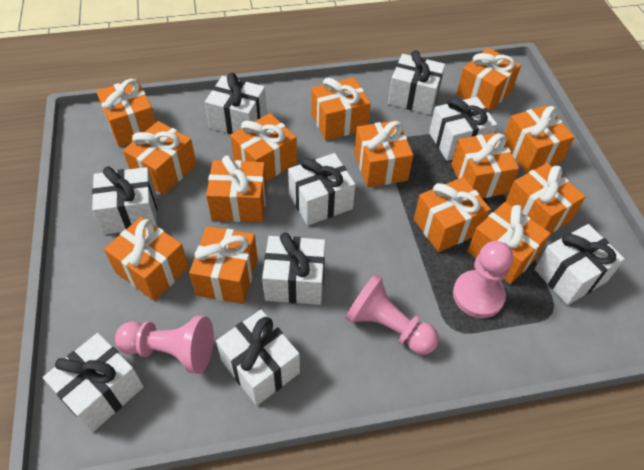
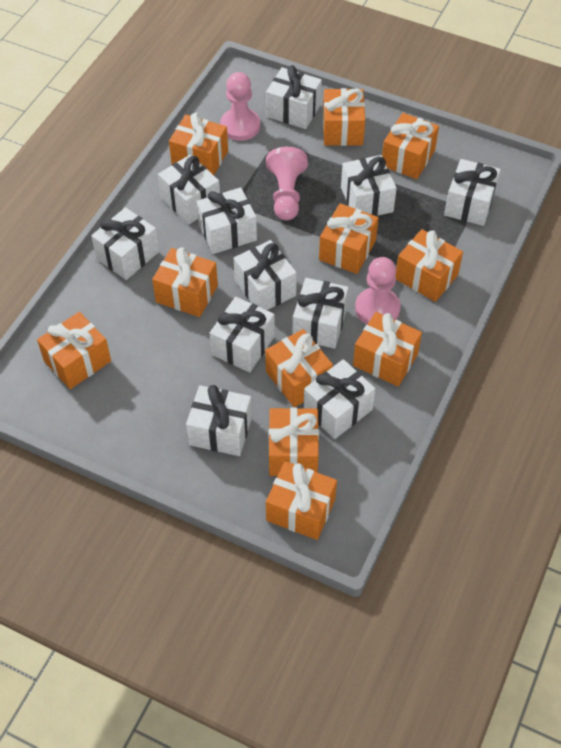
orange gift: [96,79,156,147] [104,217,189,301] [123,121,197,195] [189,226,257,304] [206,155,267,222] [230,113,297,181] [311,77,371,140] [354,120,413,187] [414,177,491,252] [451,133,519,198] [457,48,521,111] [467,202,551,284] [504,105,575,173] [505,163,585,233] = 14 -> [37,312,111,389] [152,247,218,317] [169,113,228,175] [265,329,333,407] [266,461,337,540] [269,408,319,476] [319,203,379,274] [323,88,365,146] [353,312,422,387] [382,113,439,179] [395,229,463,302] = 11
white gift: [43,333,144,432] [92,166,157,235] [205,73,267,134] [216,310,300,406] [262,232,325,305] [288,153,355,226] [388,50,445,115] [429,97,497,161] [534,224,625,305] = 9 -> [91,207,159,280] [158,155,220,224] [186,385,252,456] [197,187,257,254] [210,297,275,373] [234,240,297,310] [266,65,322,129] [293,278,349,348] [304,359,375,439] [341,155,397,216] [444,159,501,226] = 11

